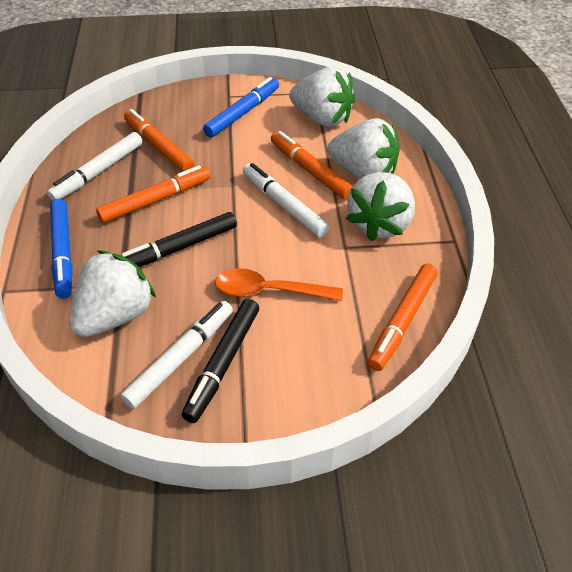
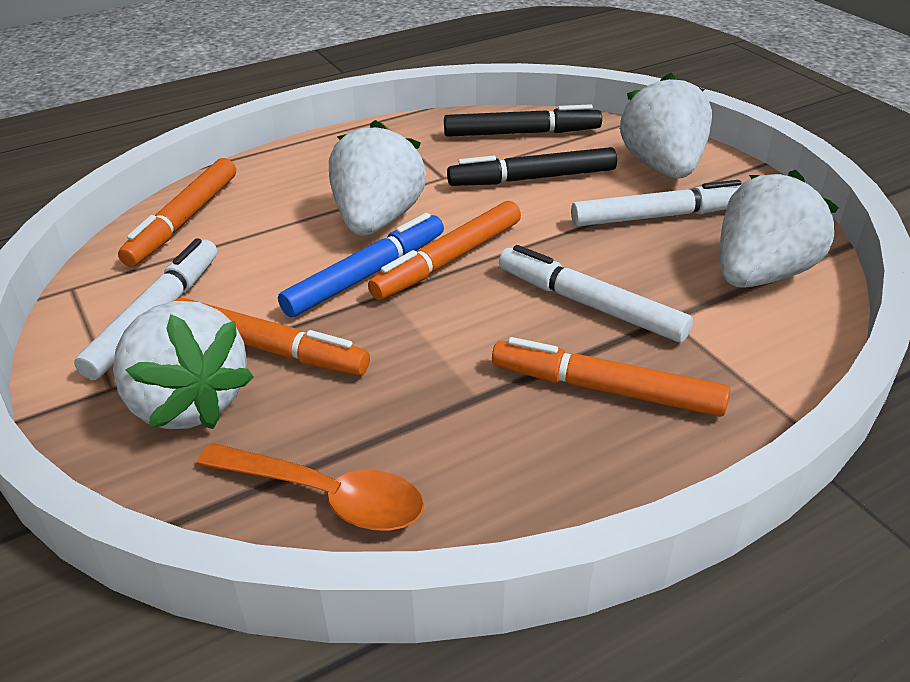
blue marker: [50,199,72,299] [203,77,279,137] = 2 -> [278,213,444,317] = 1

